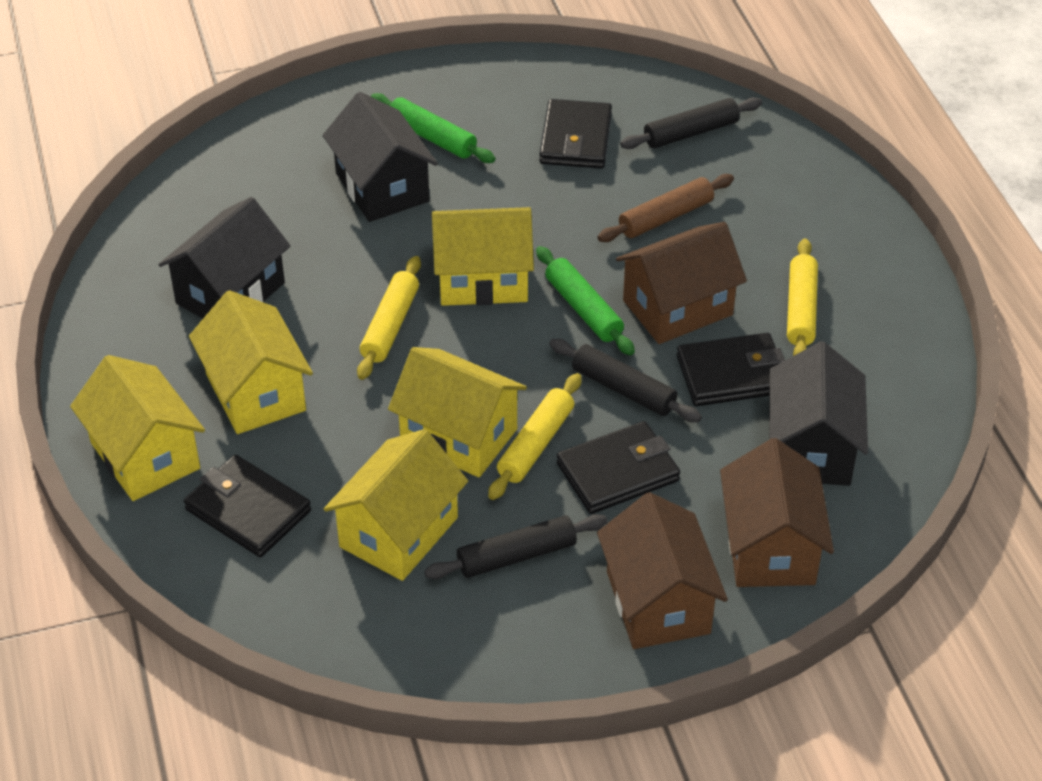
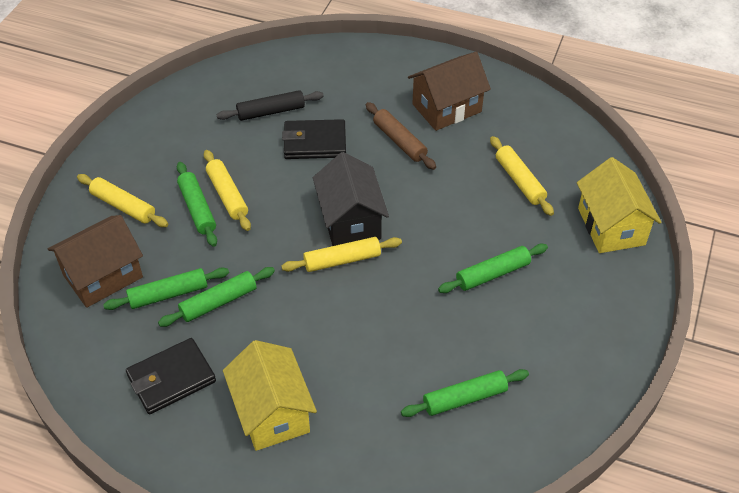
black house: [158,197,290,318] [323,92,438,222] [769,341,868,486] = 3 -> [313,152,389,246] = 1
black rolling pin: [424,514,607,579] [549,339,702,422] [620,97,762,149] = 3 -> [216,90,324,121] = 1
black wallet: [184,454,311,557] [539,99,612,168] [557,421,680,514] [677,333,785,406] = 4 -> [126,338,216,414] [282,119,346,159] = 2
brown house: [597,492,728,649] [616,222,747,344] [720,438,834,587] = 3 -> [48,215,143,308] [408,52,491,131] = 2
green rolling pin: [371,93,496,163] [536,246,635,355] = 2 -> [103,268,229,310] [158,267,275,327] [177,162,217,247] [401,369,529,417] [438,244,548,293] = 5
yellow house: [70,355,205,501] [189,290,313,434] [324,429,468,581] [388,347,527,477] [432,207,534,306] = 5 -> [223,340,317,451] [577,157,662,253] = 2
yellow rolling pin: [357,256,421,380] [488,373,582,500] [787,239,818,356] = 3 -> [77,174,168,227] [204,150,251,231] [281,237,402,272] [490,136,554,216] = 4

